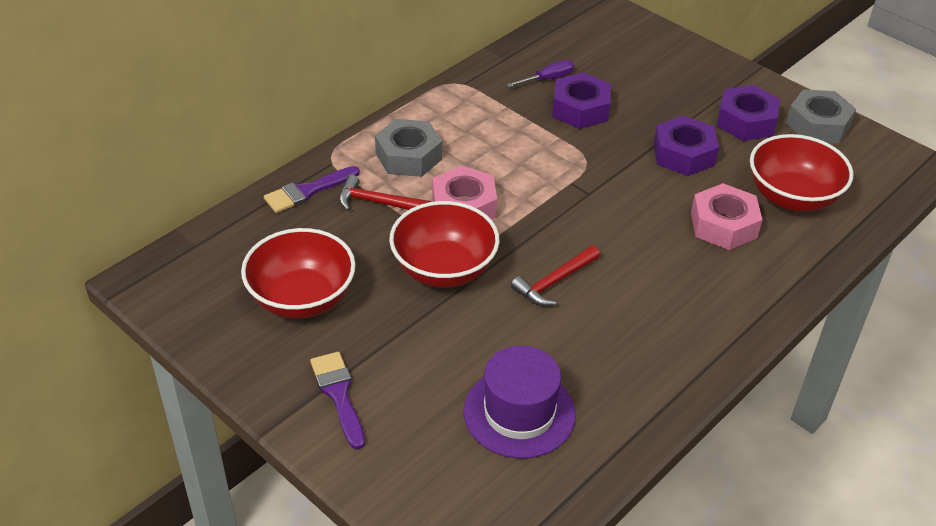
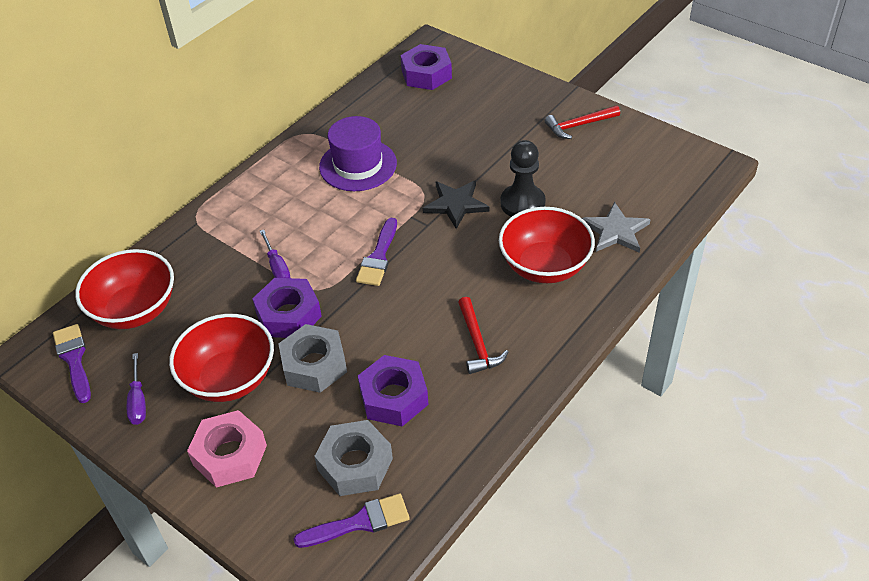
black pawn: none = 0 -> [500,140,546,217] = 1
black star: none = 0 -> [422,180,489,229] = 1
grey star: none = 0 -> [582,202,651,253] = 1
pink nut: [433,165,497,220] [691,183,762,250] = 2 -> [187,410,267,488] = 1
purple brush: [264,166,360,213] [310,351,365,449] = 2 -> [53,324,91,403] [294,493,410,548] [356,218,397,286] = 3
purple screwdriver: [506,60,574,87] = 1 -> [127,353,146,425] [260,230,291,278] = 2

